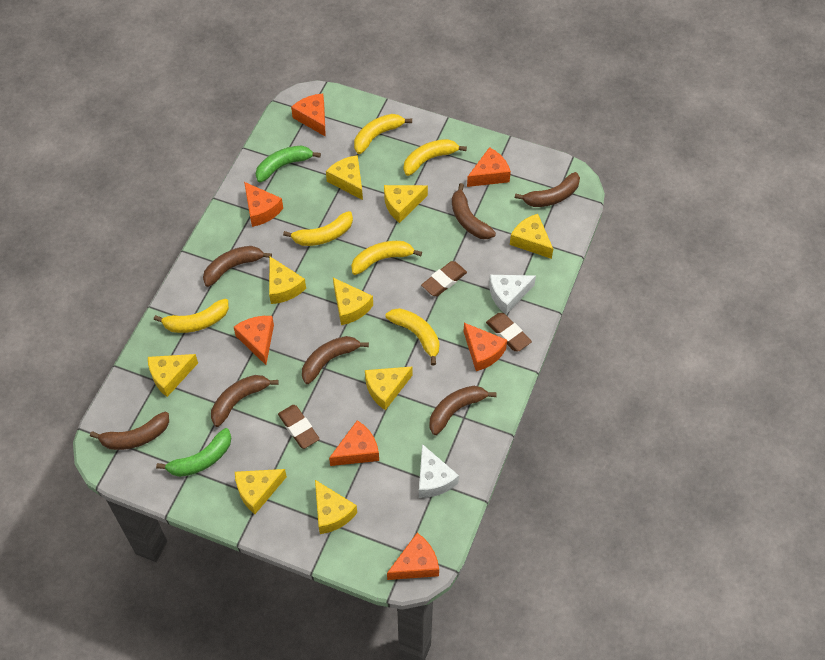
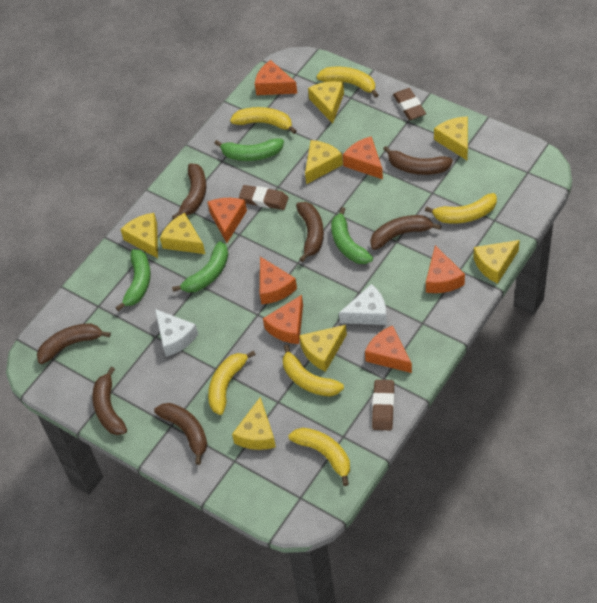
green banana: [156,428,231,477] [256,146,321,183] = 2 -> [116,249,151,311] [172,241,229,293] [214,138,284,161] [331,207,373,264] = 4
yellow cheese: [148,354,198,397] [235,469,287,514] [269,257,306,304] [315,480,357,534] [326,155,363,200] [333,278,373,325] [365,366,413,410] [384,185,428,223] [510,214,553,259] = 9 -> [120,213,158,258] [160,213,205,254] [232,397,276,450] [299,325,347,372] [305,140,343,184] [308,81,344,124] [434,117,468,160] [473,240,520,284] = 8

